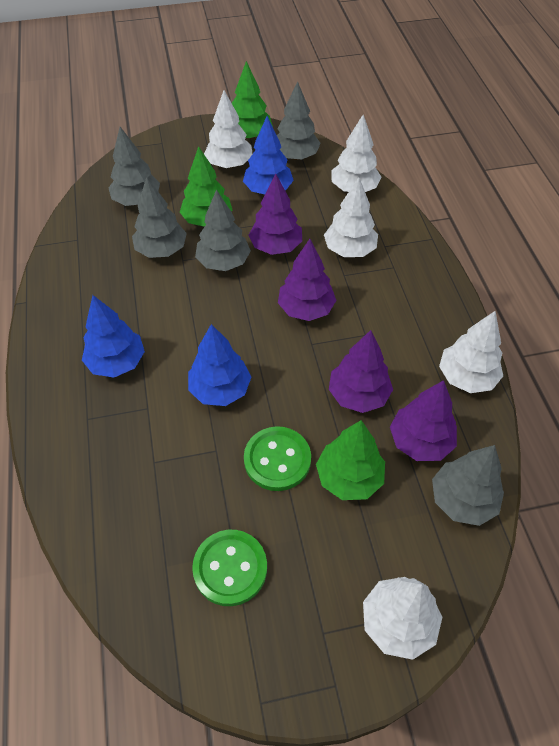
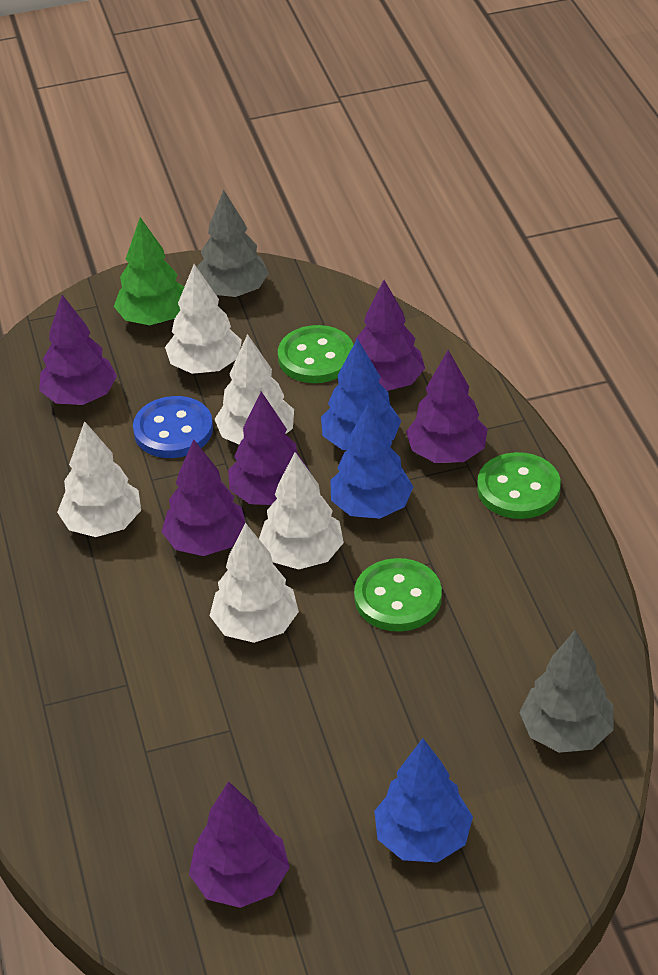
blue button: none = 0 -> [133,396,213,458] = 1
green button: [192,530,267,606] [244,426,311,491] = 2 -> [278,325,354,383] [354,558,442,632] [477,452,561,519] = 3
green tree: [180,146,232,227] [232,61,273,139] [316,420,385,500] = 3 -> [114,217,184,325] = 1
grey tree: [109,127,160,206] [132,177,187,258] [195,189,251,271] [277,82,321,160] [432,445,504,526] = 5 -> [197,190,269,297] [519,630,614,753] = 2
purple tree: [249,174,302,255] [278,239,337,321] [329,330,393,413] [390,380,457,461] = 4 -> [39,295,117,405] [162,439,246,556] [189,781,290,908] [228,391,311,505] [355,280,425,391] [406,350,488,463] = 6

